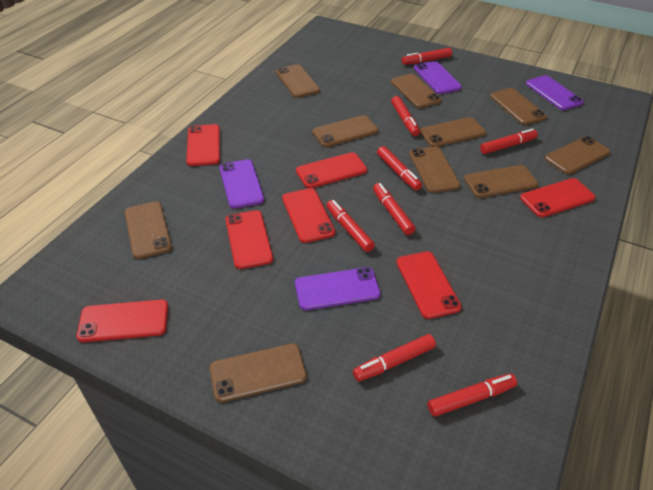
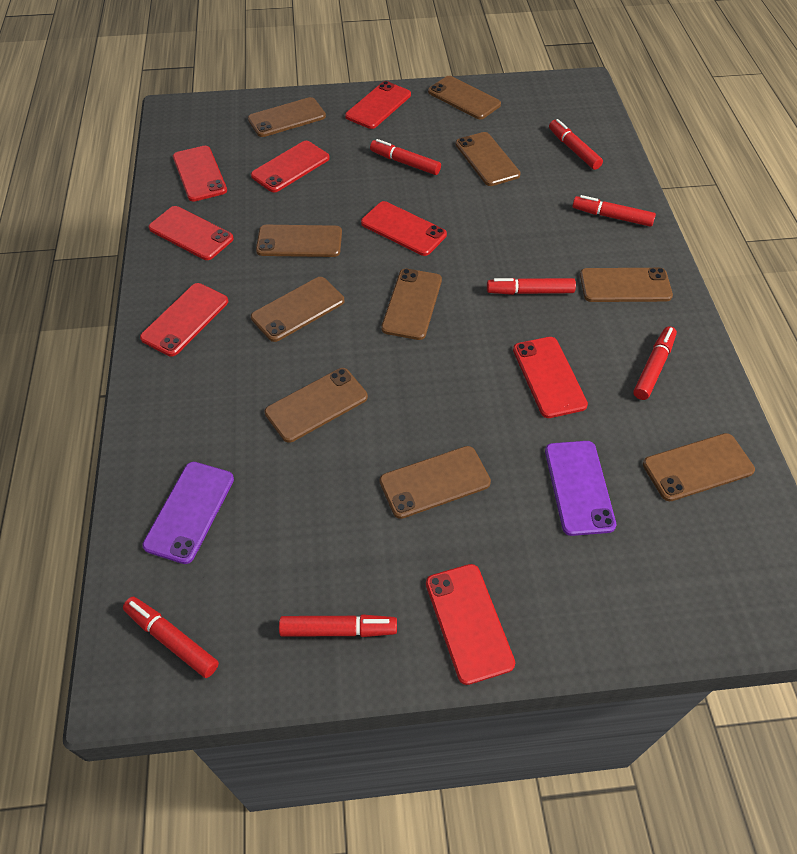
purple phone: [219,159,264,209] [295,267,381,310] [414,61,462,94] [526,75,584,110] = 4 -> [142,462,234,564] [545,441,616,536] = 2
red marker: [326,200,375,252] [353,334,436,381] [373,183,415,235] [377,146,422,191] [391,96,420,136] [402,48,452,65] [428,374,517,417] [480,128,538,154] = 8 -> [123,597,219,678] [279,614,397,637] [370,139,441,175] [487,278,576,295] [549,119,603,170] [572,195,656,227] [633,326,677,400] = 7
red phone: [76,300,168,342] [186,124,220,166] [225,210,273,269] [282,188,335,243] [296,152,367,188] [396,251,462,319] [520,178,596,217] = 7 -> [140,283,228,356] [149,206,234,260] [173,146,227,202] [251,141,330,192] [345,81,411,129] [361,201,447,256] [426,564,515,685] [513,337,588,418] = 8

